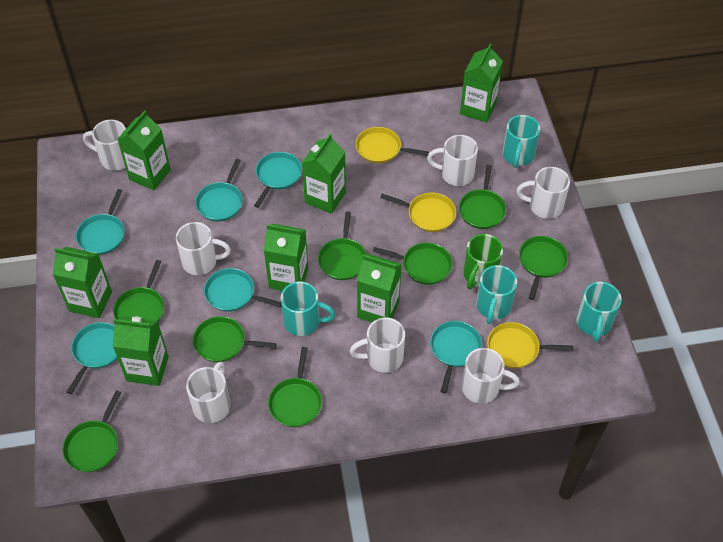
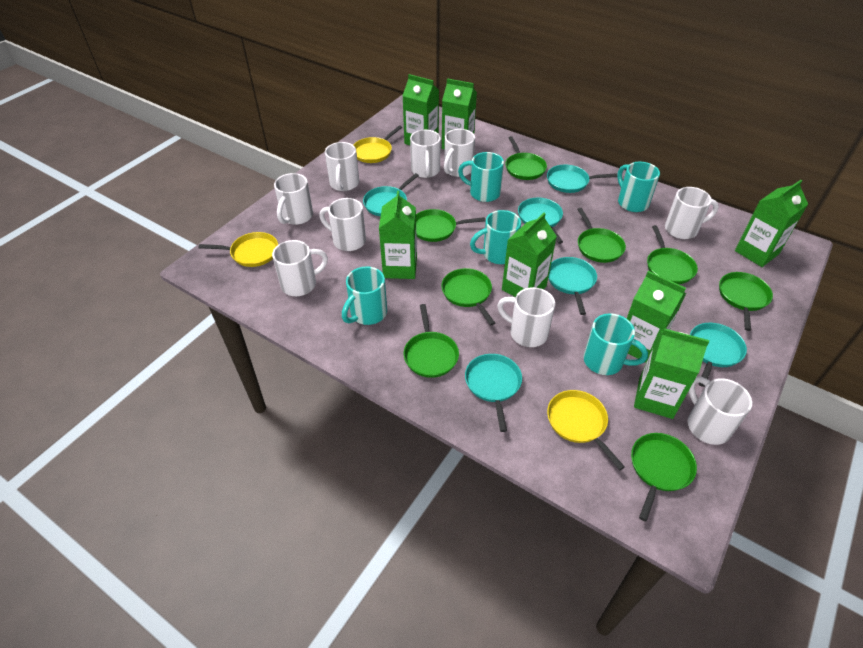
green mug: [463,234,503,289] = 1 -> none = 0
turquoise mug: [281,281,336,336] [476,265,517,324] [503,115,540,168] [576,282,622,342] = 4 -> [342,266,387,325] [458,152,504,202] [470,210,521,264] [583,313,648,375] [617,162,660,212] = 5
white mug: [83,120,126,171] [176,222,231,275] [186,362,231,423] [350,317,405,373] [427,135,478,186] [462,348,520,404] [516,167,570,219] = 7 -> [272,240,328,296] [274,173,313,225] [319,198,366,251] [325,142,359,191] [410,130,441,178] [444,129,475,177] [497,287,555,347] [665,187,719,239] [688,376,752,445] = 9

